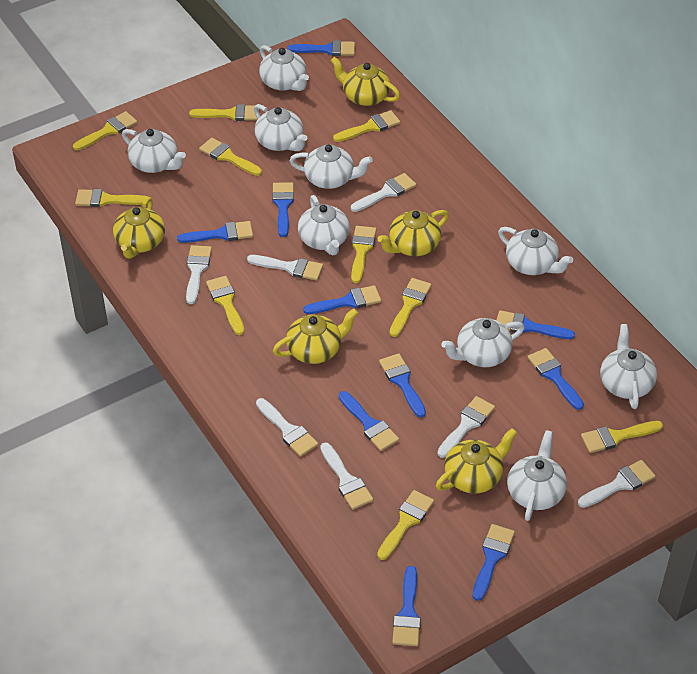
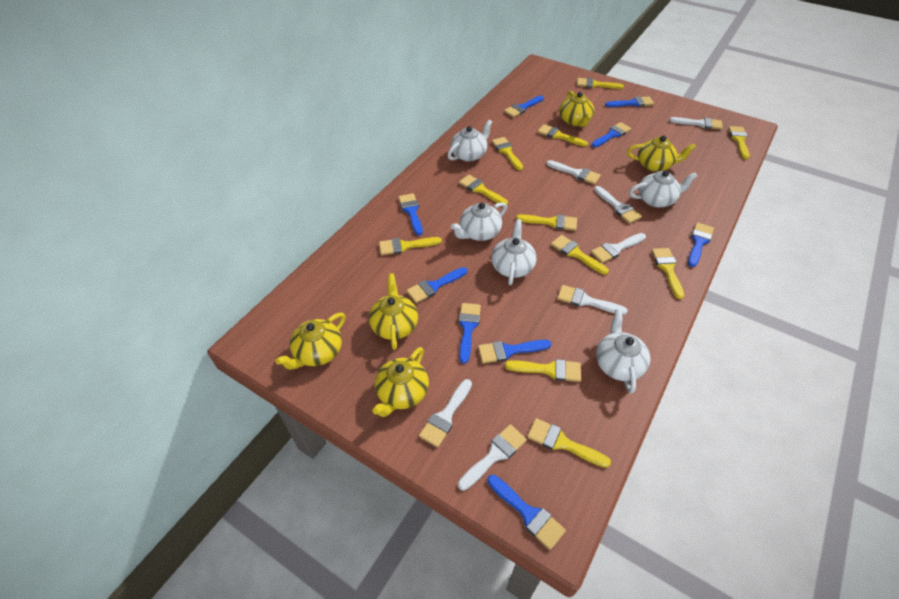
blue brush: [177,221,253,243] [272,182,294,237] [288,40,355,56] [303,285,381,314] [339,391,399,451] [379,353,426,418] [392,566,421,646] [473,524,515,601] [496,310,575,339] [528,348,584,410] = 10 -> [398,193,423,235] [406,267,467,303] [459,303,481,364] [478,340,551,363] [487,475,566,550] [504,95,543,117] [591,122,631,148] [605,96,654,107] [688,222,714,267] = 9
white teapot: [122,129,186,173] [254,104,307,151] [259,45,309,91] [289,144,373,189] [298,195,350,255] [441,318,525,367] [498,227,573,275] [507,430,567,521] [600,324,657,409] = 9 -> [447,120,492,162] [451,202,507,241] [491,219,537,285] [596,310,650,393] [629,170,698,207] = 5
yellow brush: [73,111,137,151] [75,189,148,207] [189,104,259,121] [199,138,262,176] [206,276,244,335] [333,110,400,142] [351,226,376,283] [377,490,434,560] [390,278,432,337] [581,421,663,453] = 10 -> [379,237,442,255] [459,175,508,205] [492,137,523,170] [505,359,581,382] [516,214,577,231] [527,418,611,468] [538,124,588,147] [551,235,609,275] [577,78,624,89] [652,248,684,299] [728,126,750,159] = 11

